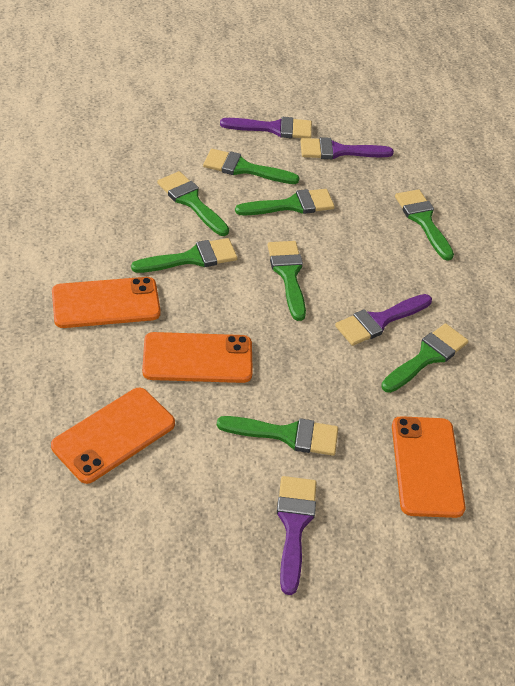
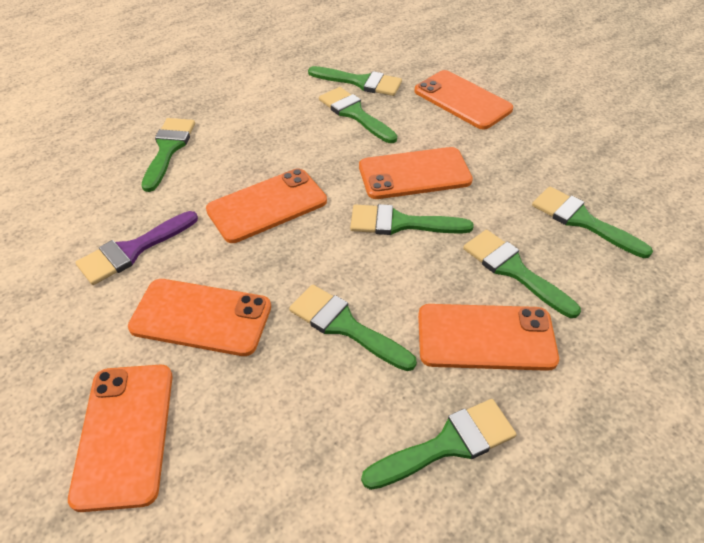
orange phone: [51,388,175,484] [52,277,161,328] [142,332,253,383] [392,416,466,518] = 4 -> [68,365,173,512] [128,279,271,356] [206,169,327,243] [359,147,473,199] [414,70,513,130] [418,304,559,371] = 6
purple brush: [220,117,312,138] [277,476,317,595] [300,137,394,159] [335,294,432,346] = 4 -> [75,211,198,285] = 1

